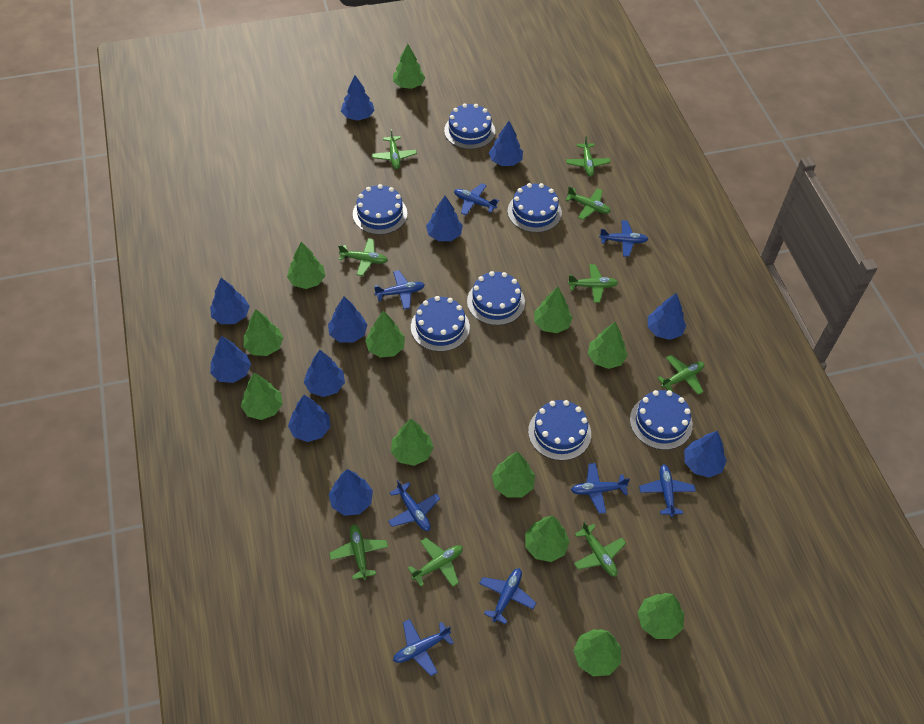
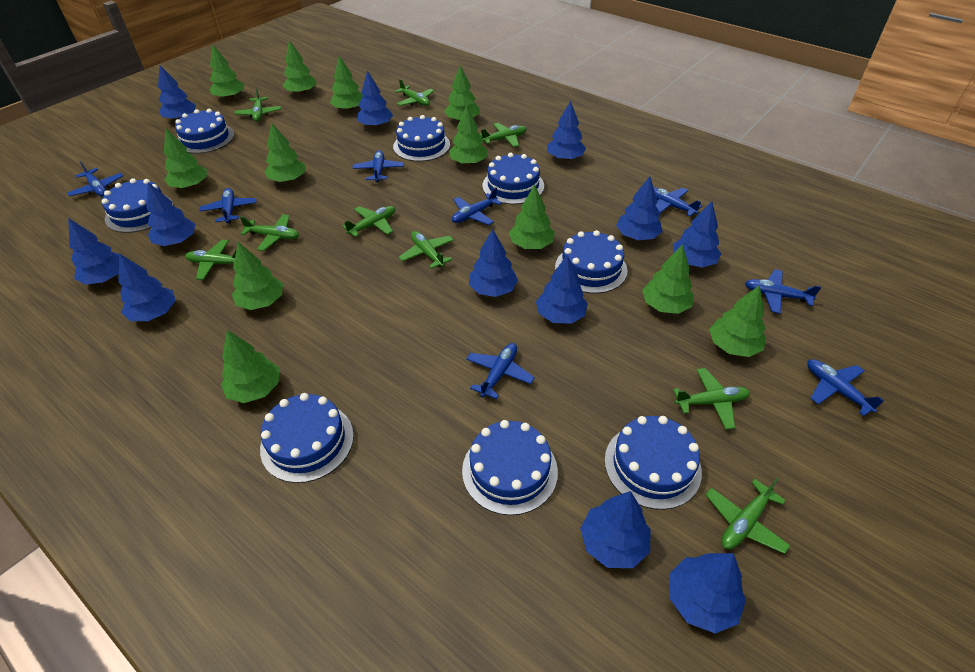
blue cake: [353,184,407,235] [411,296,470,352] [444,103,495,149] [467,271,525,325] [508,183,562,233] [528,400,591,461] [630,390,693,450] = 7 -> [102,178,174,233] [175,109,235,154] [260,393,354,483] [393,115,450,162] [462,420,558,515] [483,153,544,204] [555,230,627,294] [605,416,702,510] = 8
blue tree: [210,278,250,324] [210,336,251,383] [288,395,330,442] [304,350,345,397] [328,296,368,343] [329,469,373,516] [341,75,375,121] [426,196,463,241] [489,121,523,166] [648,293,686,340] [684,431,727,478] = 11 -> [68,218,119,285] [119,253,176,321] [147,182,196,246] [158,65,196,119] [357,70,393,128] [469,229,518,297] [536,255,588,324] [547,101,586,161] [580,491,650,568] [616,176,663,240] [670,553,746,633] [673,201,721,268] = 12

